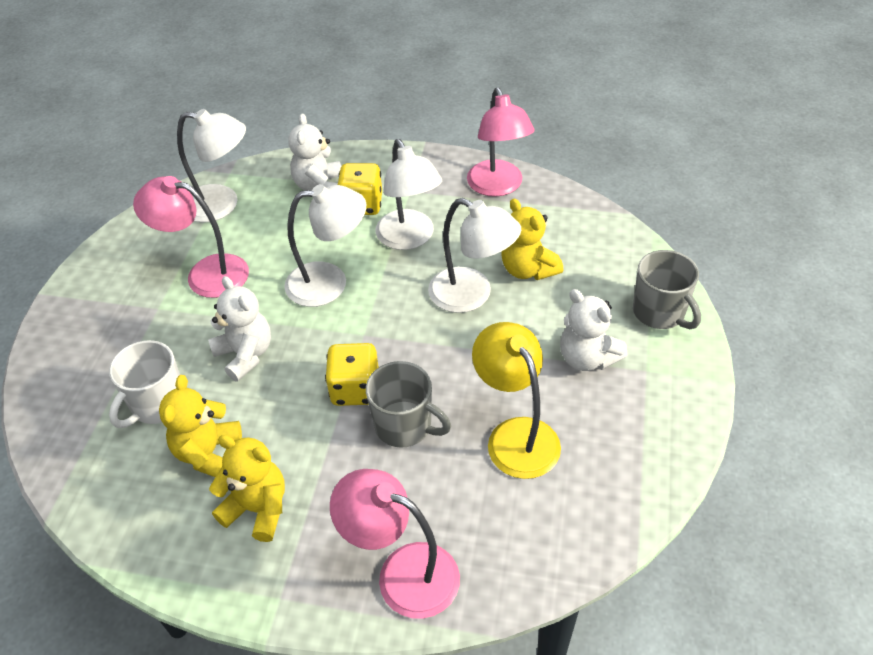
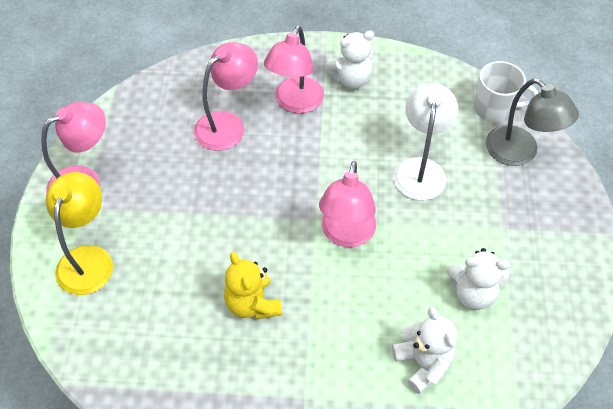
grey lamp: none = 0 -> [486,78,579,166] = 1
grey mug: [366,361,451,448] [633,250,701,329] = 2 -> none = 0
pink lamp: [133,176,249,298] [330,469,460,619] [467,88,534,197] = 3 -> [41,102,106,194] [194,42,258,151] [264,25,324,113] [319,161,376,247] = 4
white lamp: [177,109,246,222] [284,184,366,307] [376,139,442,250] [428,198,521,313] = 4 -> [393,83,458,200] = 1
yellow dice: [325,343,379,406] [338,163,382,215] = 2 -> none = 0
yellow teddy bear: [159,375,242,477] [209,435,285,542] [501,199,563,280] = 3 -> [224,252,282,319] = 1

